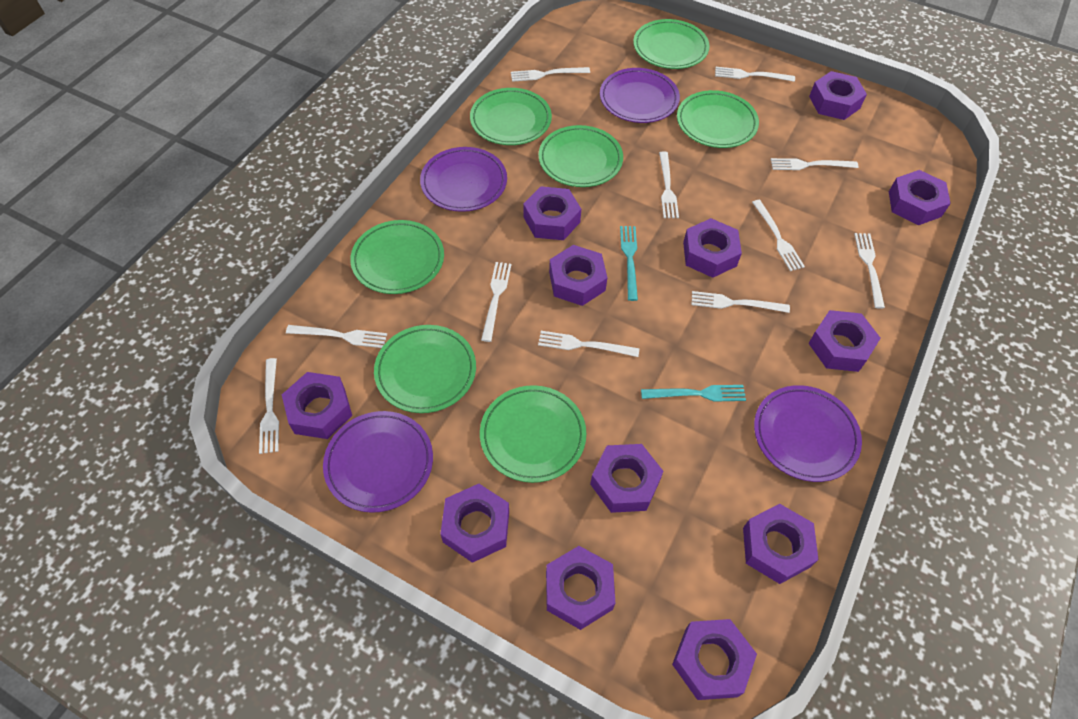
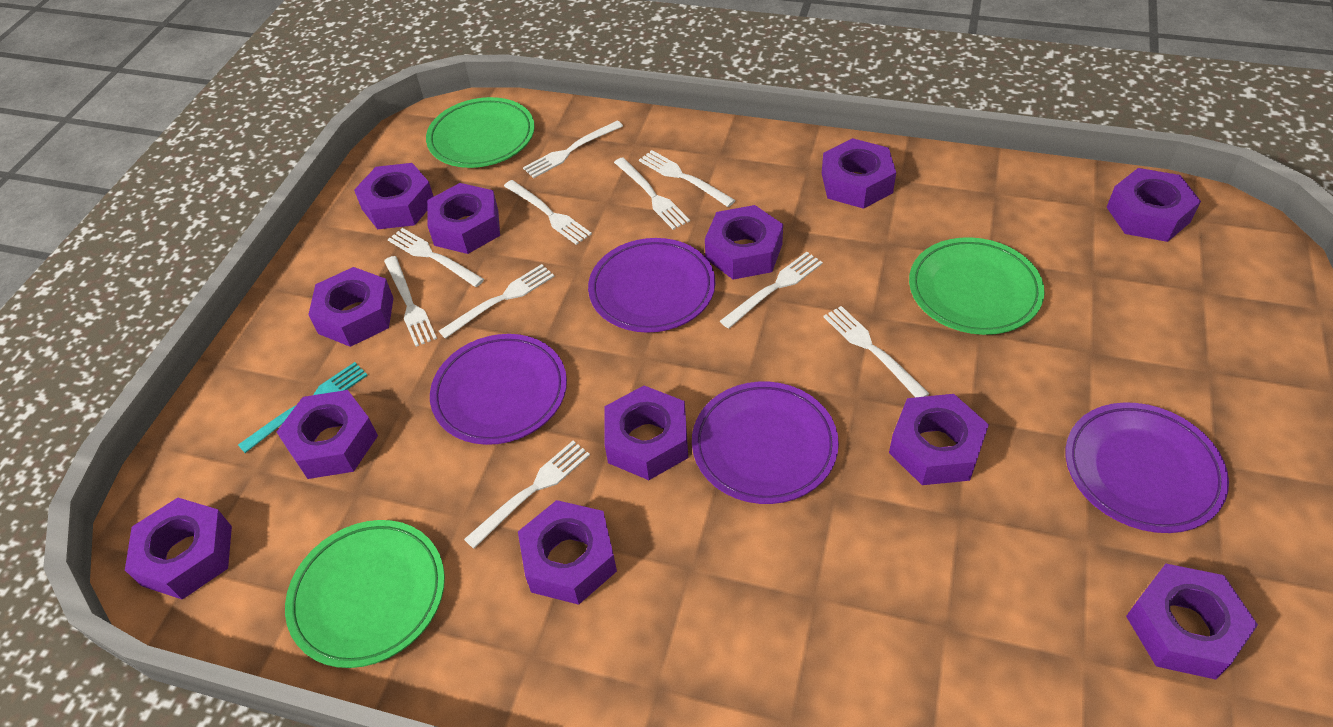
green plate: [350,220,444,294] [374,325,476,413] [470,88,552,145] [480,385,586,483] [539,125,623,187] [633,19,710,69] [677,90,759,148] = 7 -> [285,520,445,668] [426,97,535,168] [909,237,1044,335] = 3
turquoise fork: [620,226,638,301] [641,385,746,402] = 2 -> [238,362,368,453] = 1
white fork: [259,358,279,454] [286,325,387,348] [481,262,511,342] [511,67,590,82] [538,331,639,357] [659,151,679,218] [691,291,790,313] [715,67,795,82] [752,200,805,271] [771,158,858,170] [854,233,885,309] = 11 -> [384,256,437,347] [388,228,484,287] [439,264,555,339] [464,441,590,549] [504,180,592,245] [523,121,623,178] [614,157,690,230] [639,150,735,207] [720,252,823,329] [823,306,930,397] = 10

